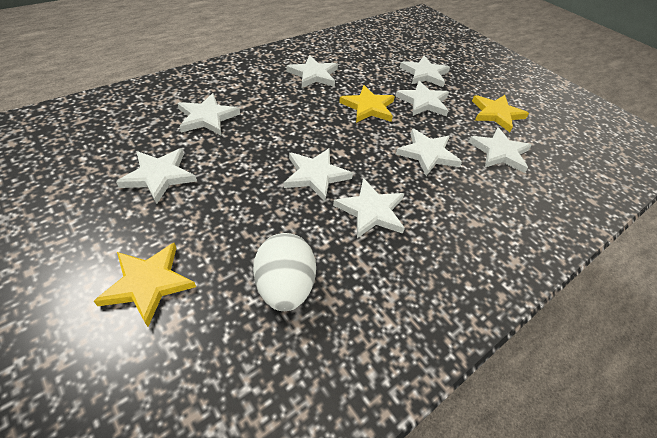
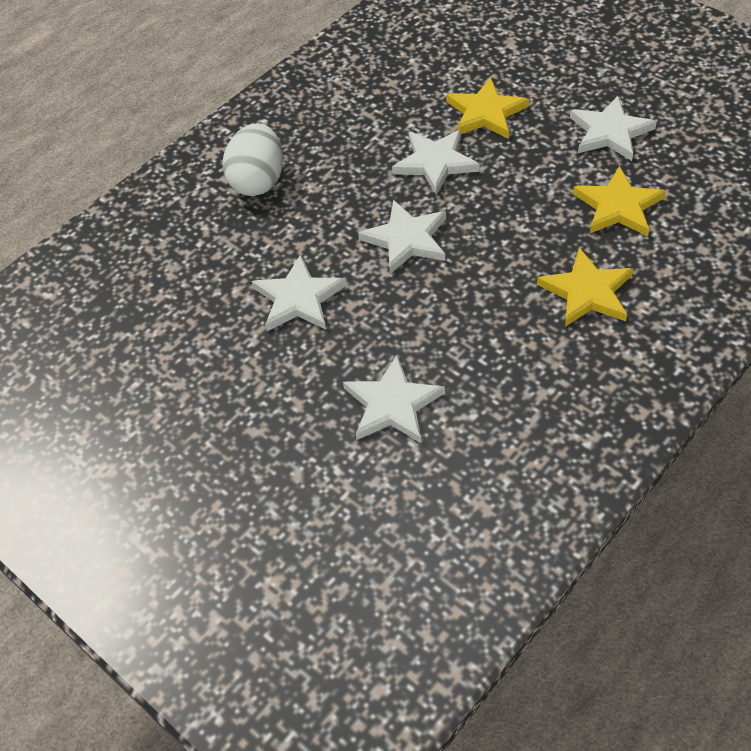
white star: [116,148,197,204] [177,93,240,135] [284,148,353,201] [287,55,338,88] [333,178,405,238] [395,81,449,116] [396,129,462,176] [400,56,450,87] [469,127,532,173] = 9 -> [252,254,346,331] [343,355,445,443] [358,200,446,274] [392,130,480,195] [570,96,657,161] = 5

